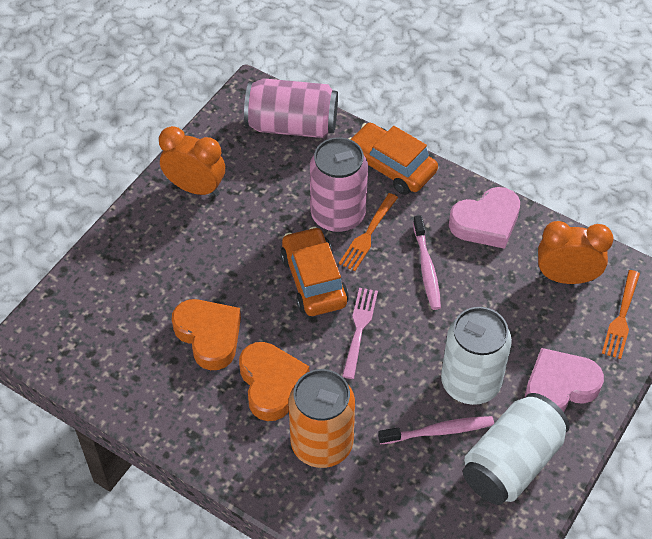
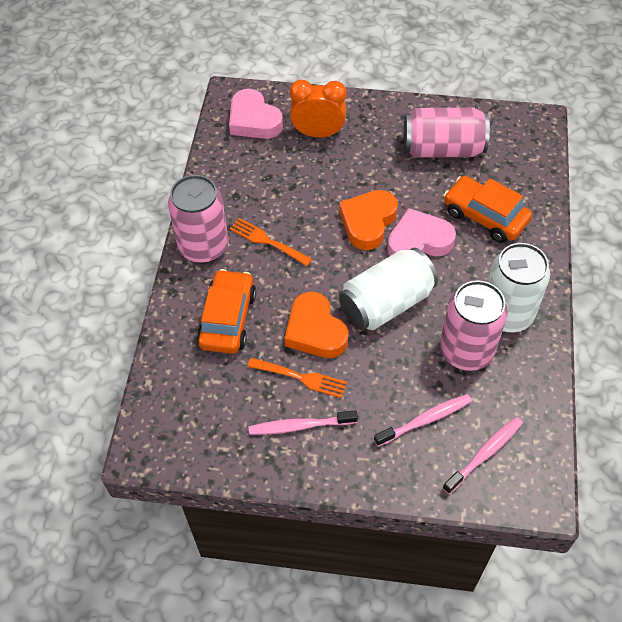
orange can: [289,369,355,468] = 1 -> none = 0
orange clock: [159,126,225,196] [538,221,614,284] = 2 -> [290,79,347,138] = 1
pink can: [244,78,338,138] [310,137,368,233] = 2 -> [168,175,229,263] [404,108,490,158] [440,280,508,371] = 3
pink fork: [342,288,378,379] = 1 -> none = 0
pink toothbrush: [378,416,494,444] [413,215,441,310] = 2 -> [249,410,358,435] [374,394,472,447] [442,417,523,494] = 3

